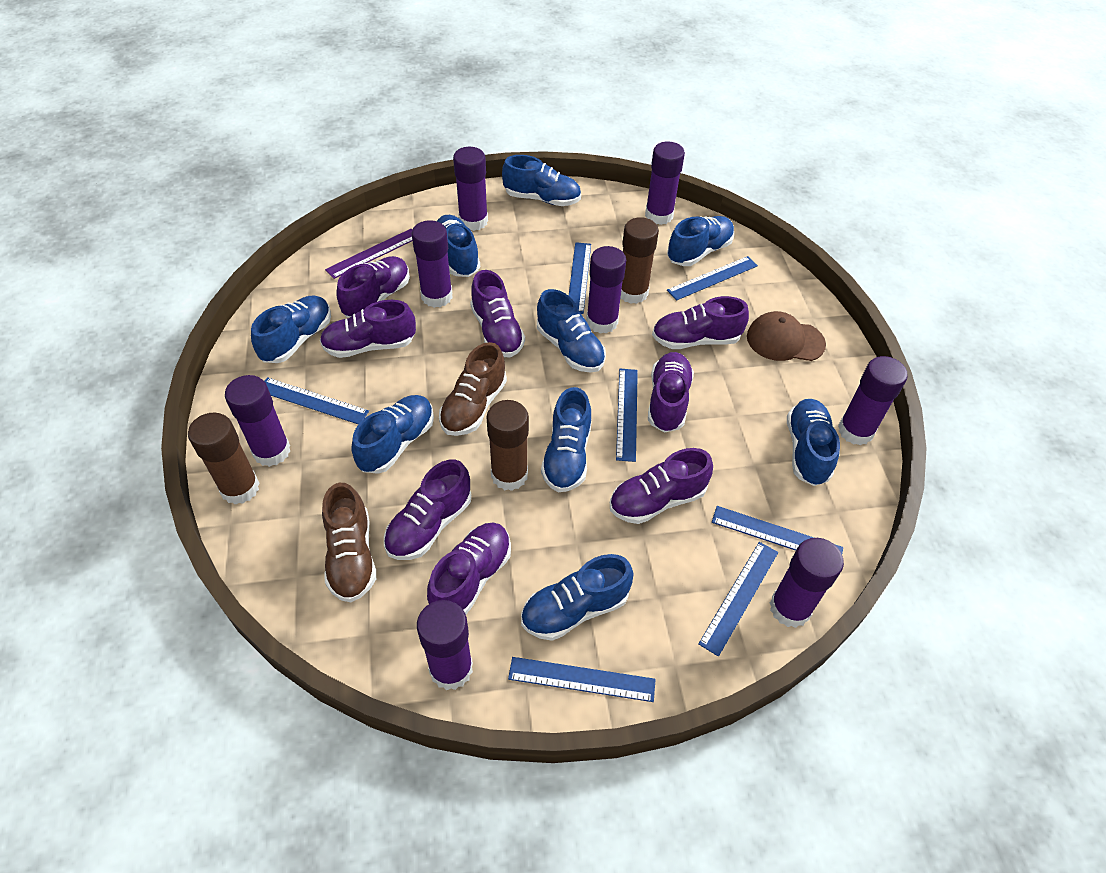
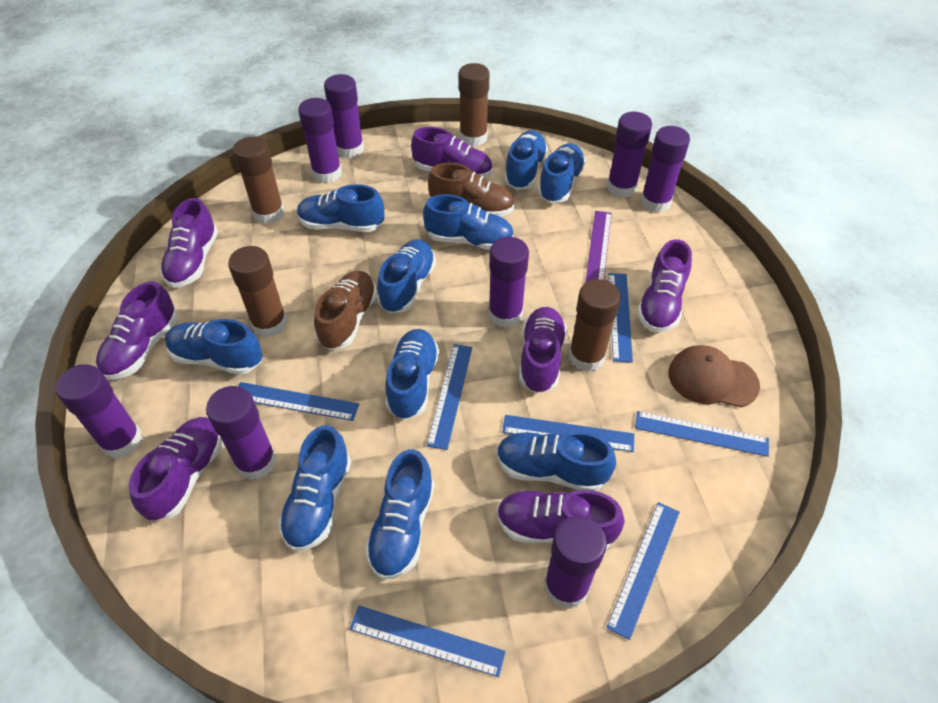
blue shoe: [251,295,331,363] [351,395,434,474] [437,215,480,277] [502,155,581,206] [521,554,634,641] [537,289,606,373] [541,387,591,492] [667,216,734,266] [787,399,840,486] = 9 -> [165,319,263,375] [278,425,351,551] [297,184,384,232] [365,449,434,580] [377,239,436,313] [385,329,439,420] [423,194,514,250] [497,431,616,491] [504,130,548,190] [538,143,586,203] = 10
brown glue stick: [188,413,260,505] [486,400,529,491] [620,217,659,304] = 3 -> [228,246,287,338] [233,137,285,224] [459,63,489,146] [569,279,621,372] = 4
purple shoe: [320,300,416,358] [336,256,410,318] [384,459,471,560] [427,523,511,614] [470,270,525,358] [610,448,713,524] [648,352,694,432] [652,296,749,349] = 8 -> [96,281,177,380] [129,417,222,521] [160,198,218,288] [411,127,493,178] [497,490,625,549] [519,307,567,394] [637,239,692,332] = 7

